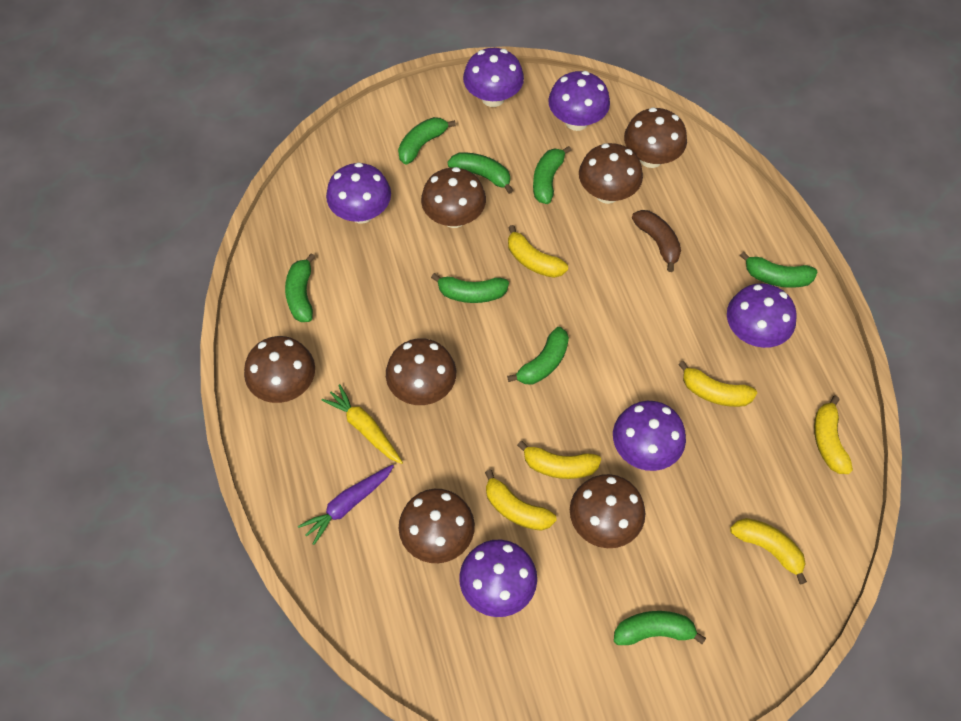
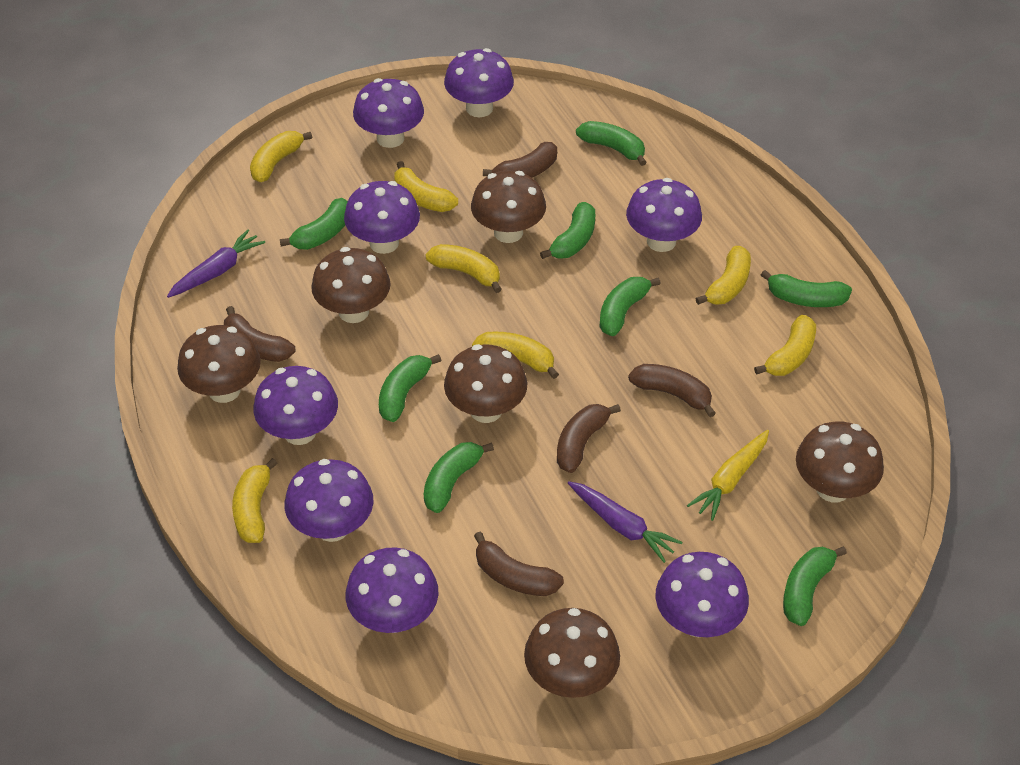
brown banana: [632,210,681,272] = 1 -> [224,306,295,362] [474,532,564,596] [483,142,557,178] [557,404,621,473] [628,364,716,417] = 5
brown mushroom: [244,336,315,403] [386,338,456,405] [399,489,475,563] [421,167,486,228] [570,474,645,548] [579,143,643,204] [624,107,687,168] = 7 -> [177,325,261,403] [311,247,391,323] [444,344,527,423] [471,171,546,243] [524,608,620,698] [796,421,884,502] = 6
purple carrot: [298,464,394,545] = 1 -> [167,230,265,298] [568,481,683,563] = 2
purple mushroom: [326,162,391,224] [459,540,537,617] [463,48,524,107] [548,71,610,131] [613,401,686,471] [727,283,797,348] = 6 -> [253,366,338,445] [285,459,374,542] [344,181,420,254] [346,548,438,633] [353,78,424,148] [444,48,514,117] [626,178,702,252] [656,552,749,637] = 8
yellow banana: [485,470,557,531] [508,225,568,278] [517,441,601,479] [678,361,757,407] [730,518,807,584] [814,396,853,474] = 6 -> [232,458,278,543] [250,131,312,182] [394,161,458,212] [425,244,502,293] [472,332,559,379] [695,246,751,305] [754,315,816,376] = 7

